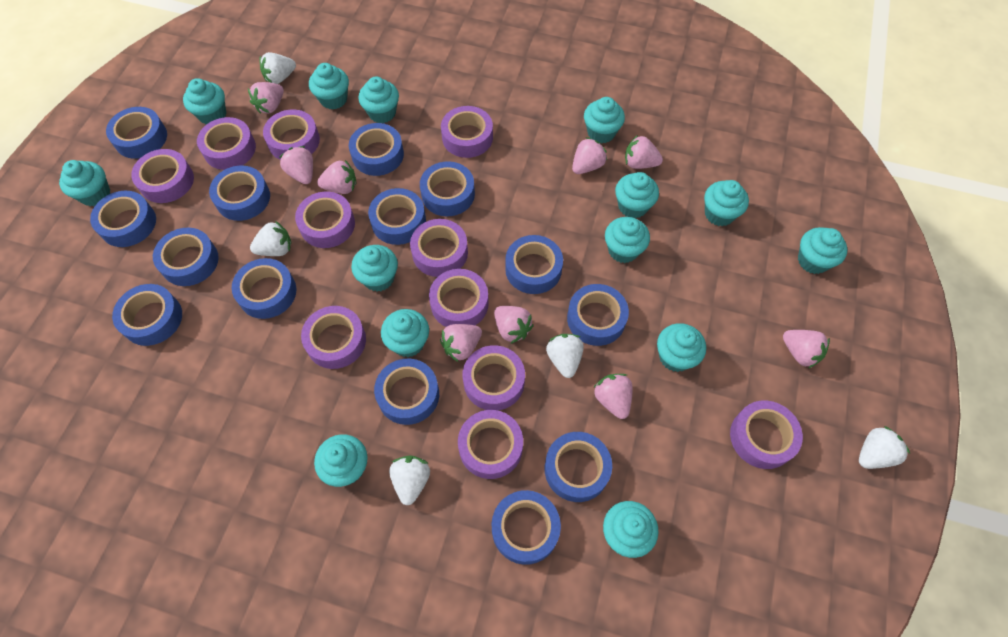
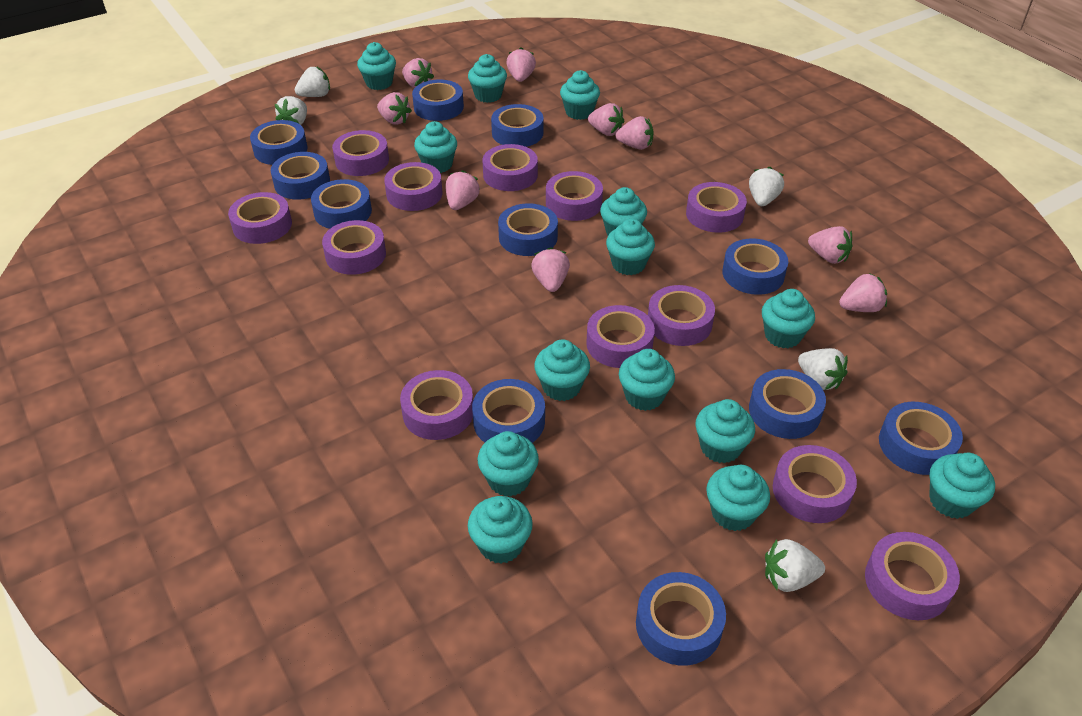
blue tape: [90,191,156,247] [106,107,167,159] [112,284,182,346] [153,228,219,286] [209,166,270,221] [231,258,296,319] [349,123,404,176] [368,188,426,245] [374,359,439,425] [420,161,475,216] [492,490,561,565] [505,235,563,294] [545,432,612,502] [567,284,629,346] = 14 -> [250,120,308,165] [271,152,330,200] [311,179,372,229] [412,79,464,121] [472,379,545,443] [491,104,543,147] [498,203,558,256] [636,572,726,666] [722,238,788,295] [749,369,826,439] [879,402,963,475] = 11
purple tape: [131,149,194,203] [197,117,256,170] [263,109,320,160] [295,192,355,248] [301,306,366,369] [410,219,468,277] [429,269,489,327] [441,106,493,158] [458,410,523,479] [463,345,525,411] [730,400,803,469] = 11 -> [228,192,292,244] [322,220,386,275] [332,130,389,176] [384,162,443,211] [400,370,473,440] [483,144,538,191] [546,171,603,221] [586,305,655,368] [648,285,715,346] [686,182,747,233] [773,445,857,523] [865,532,960,620] = 12

